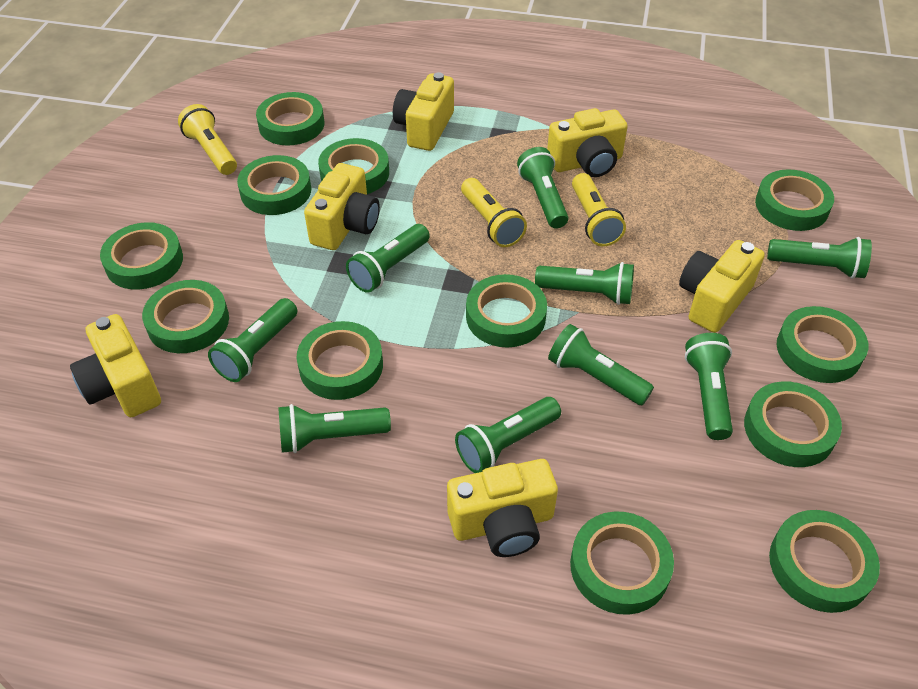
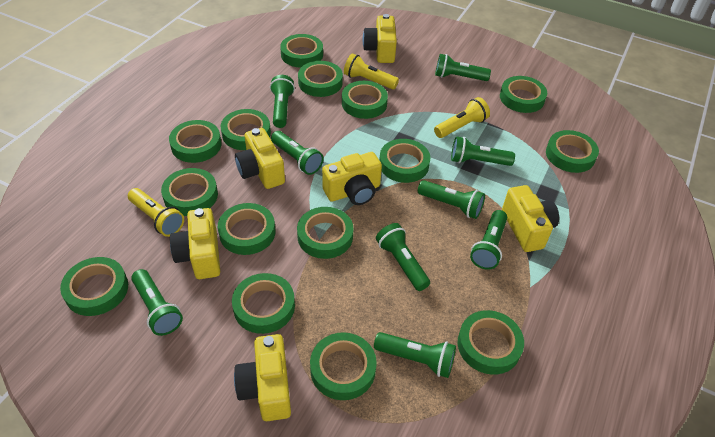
green tape: [100,222,183,290] [142,280,229,353] [237,155,311,215] [256,92,324,145] [297,321,383,400] [318,138,389,194] [466,274,547,347] [570,511,674,615] [744,381,842,467] [755,169,834,231] [769,510,880,613] [777,306,868,383] = 12 -> [60,257,128,316] [161,168,218,216] [169,120,221,163] [218,203,275,255] [221,109,271,150] [232,273,295,334] [280,34,323,68] [297,207,354,259] [298,61,343,97] [310,332,377,400] [342,81,388,119] [379,139,430,183] [458,310,524,375] [500,76,547,113] [546,130,599,173] = 15

